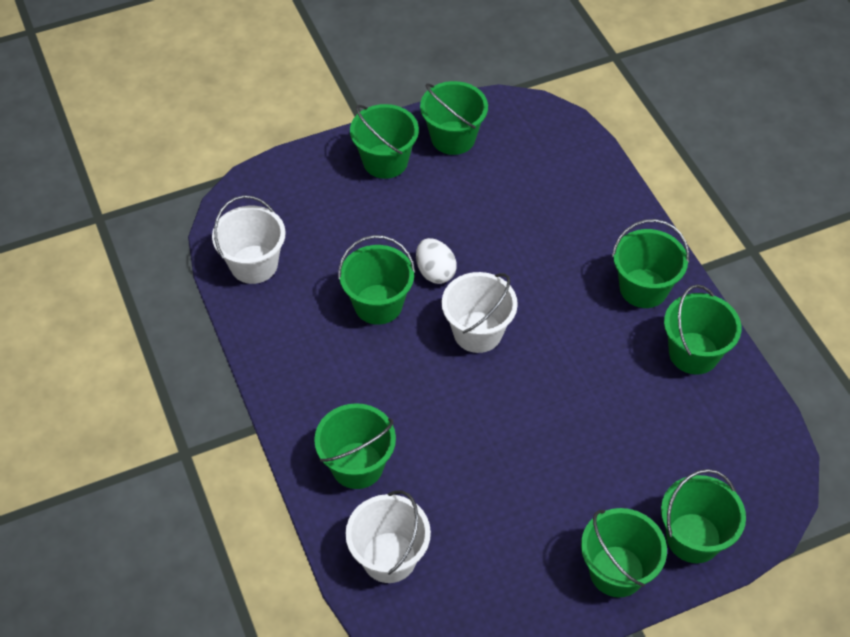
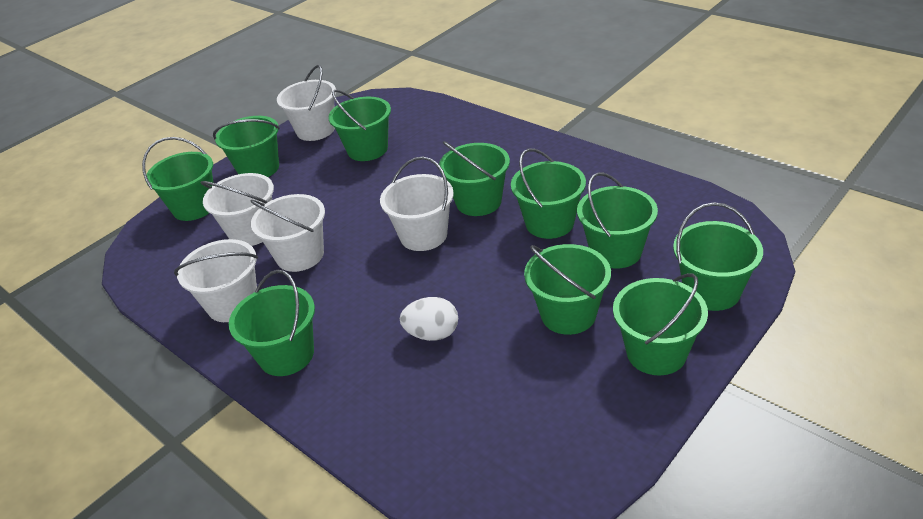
green bucket: [314,403,396,489] [338,235,415,325] [350,104,419,179] [420,81,488,155] [581,508,667,597] [612,219,689,308] [661,469,746,563] [664,284,741,375] = 8 -> [142,137,213,221] [213,116,280,177] [229,270,315,376] [328,90,391,161] [439,141,510,216] [511,148,586,239] [524,244,611,335] [577,173,658,269] [613,273,708,376] [673,202,763,311] = 10
white bucket: [212,195,286,284] [345,490,431,583] [442,272,518,353] = 3 -> [174,239,258,322] [201,173,274,246] [251,194,325,272] [277,65,336,141] [380,157,454,251] = 5

